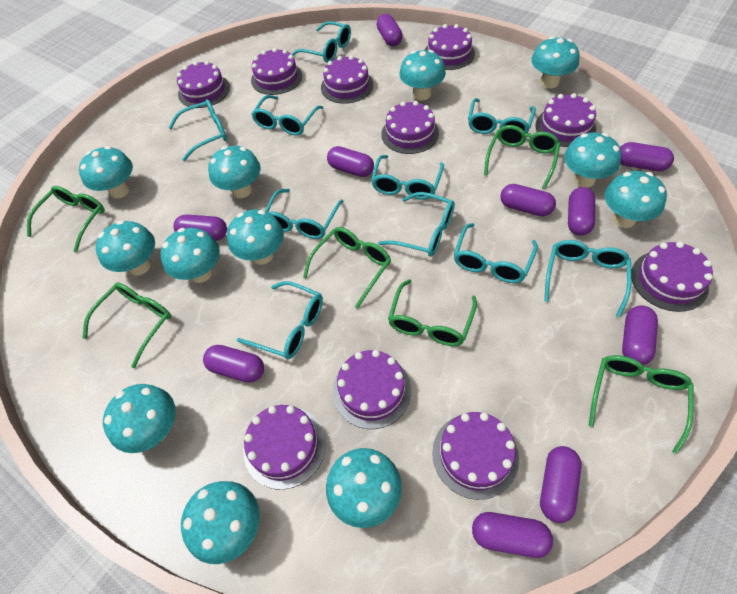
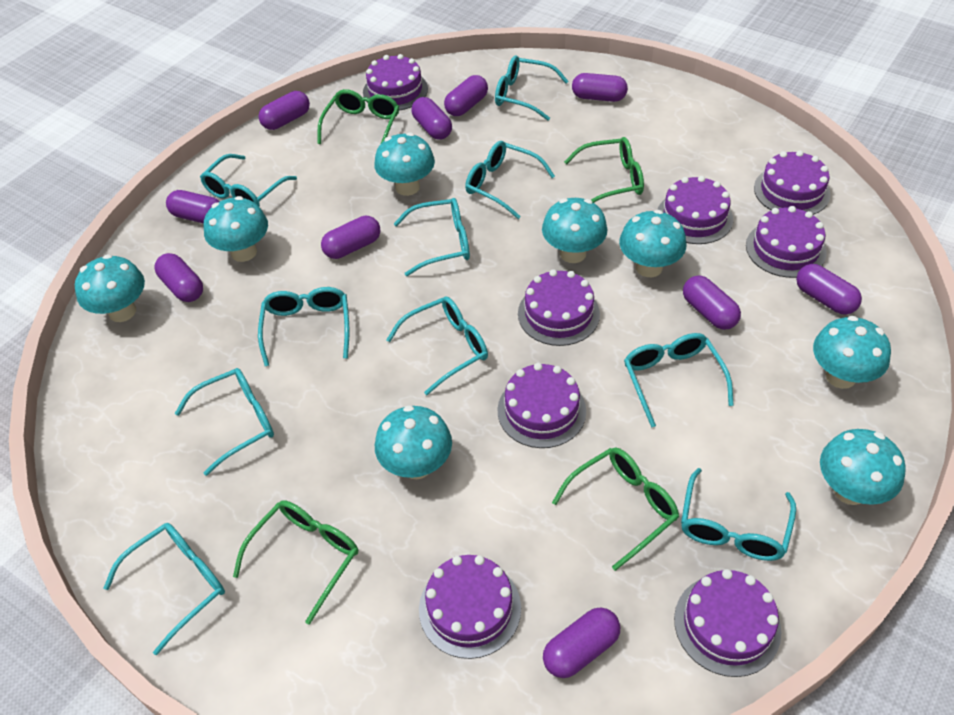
green glasses: [27,186,105,253] [82,283,171,368] [303,227,391,309] [388,279,477,346] [484,125,560,189] [589,355,694,454] = 6 -> [233,500,358,625] [317,89,399,144] [552,447,679,571] [564,137,644,203] = 4
purple cake: [177,61,230,108] [243,405,326,490] [251,48,302,95] [321,55,373,104] [333,350,411,429] [381,101,439,154] [425,24,475,70] [432,412,519,500] [536,93,596,147] [631,242,713,312] = 10 -> [363,54,428,110] [419,555,521,659] [497,363,586,448] [518,269,600,346] [657,176,733,244] [674,569,781,677] [746,206,827,278] [754,150,830,215] = 8
turquoise mushroom: [79,146,133,199] [96,220,155,276] [103,384,176,453] [161,228,220,283] [181,481,260,564] [208,146,260,198] [227,210,284,265] [326,448,402,528] [399,50,446,100] [531,36,579,88] [564,132,621,188] [605,171,667,228] = 12 -> [75,254,145,322] [204,196,268,262] [374,132,435,196] [375,405,452,479] [542,198,607,263] [619,210,686,277] [813,316,891,389] [820,429,906,505] = 8

